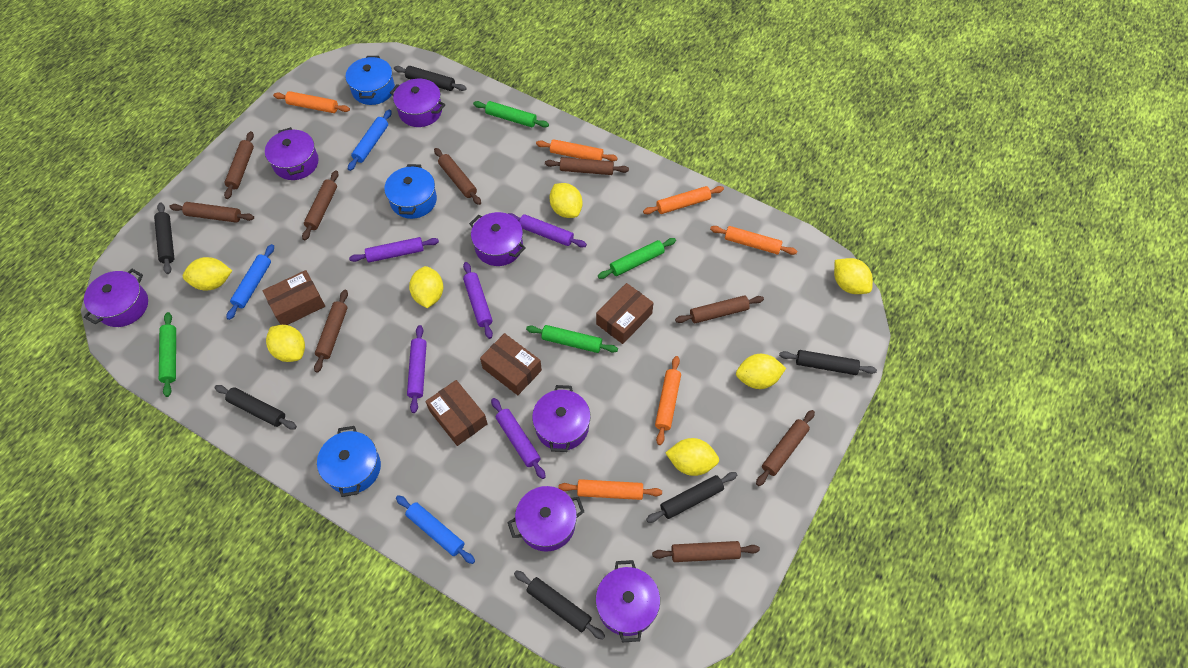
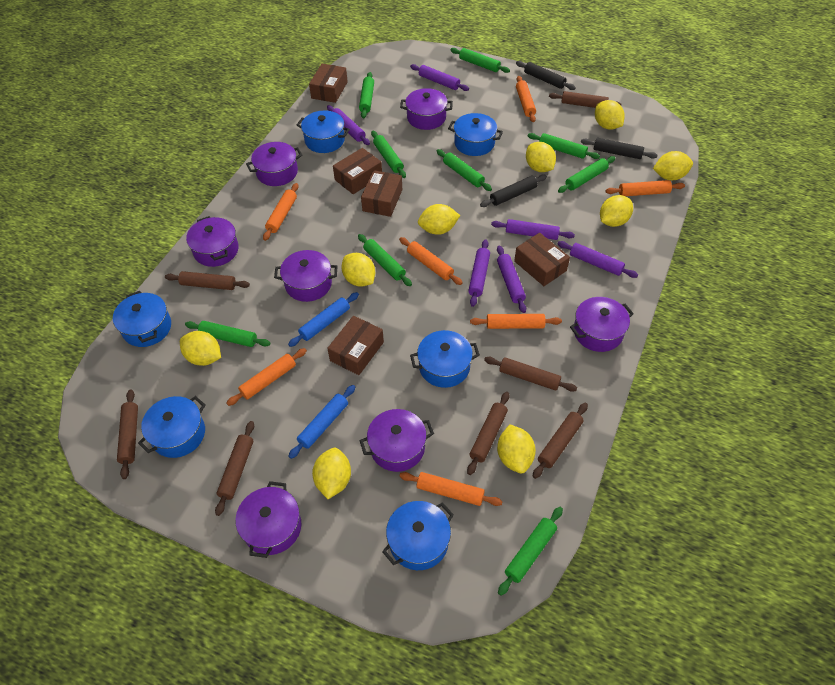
black rolling pin: [154,203,174,274] [215,385,297,429] [394,66,467,91] [514,570,605,640] [646,472,737,523] [779,350,877,375] = 6 -> [480,174,547,207] [516,61,576,90] [581,138,657,159] = 3
blue pot: [317,426,381,497] [346,56,395,105] [384,164,437,219] = 3 -> [113,291,171,347] [138,396,206,458] [297,111,350,153] [382,501,454,570] [410,330,480,388] [448,113,503,156] = 6
blue rolling pin: [227,244,274,320] [348,109,392,171] [396,495,475,564] = 3 -> [288,292,359,347] [288,385,355,459] = 2
brown box: [262,270,325,325] [425,380,488,446] [480,333,542,395] [596,283,653,344] = 4 -> [309,64,348,103] [327,316,384,375] [333,148,382,194] [361,170,402,217] [514,233,570,286] = 5
brown rolling pin: [169,202,254,223] [224,131,254,199] [302,170,339,240] [314,290,348,373] [434,148,481,205] [545,157,629,175] [652,541,760,562] [675,295,764,323] [756,410,815,486] = 9 -> [117,389,138,479] [165,271,250,290] [215,421,254,516] [467,392,509,475] [484,357,577,392] [532,403,588,479] [549,91,621,108] = 7
green rolling pin: [159,312,176,397] [473,101,549,128] [526,325,618,353] [598,238,676,279] = 4 -> [185,321,270,347] [358,234,412,286] [359,72,374,118] [371,131,406,178] [437,149,492,191] [450,48,510,73] [498,507,563,595] [528,133,600,159] [558,156,615,193] = 9
orange rolling pin: [273,91,350,113] [536,139,618,161] [558,479,662,500] [643,186,724,214] [655,356,681,445] [710,226,797,255] = 6 -> [227,348,307,406] [263,183,299,241] [399,237,463,285] [399,472,503,506] [470,314,562,329] [516,76,536,122] [606,180,685,196] = 7
purple rolling pin: [349,237,439,263] [407,325,427,413] [463,262,493,339] [491,398,546,479] [508,213,587,247] = 5 -> [327,105,370,145] [410,64,469,91] [468,239,490,307] [491,219,575,240] [497,246,526,313] [557,241,638,278] = 6
yellow lemon: [183,257,232,291] [266,325,305,362] [409,266,443,308] [549,183,583,218] [666,438,719,476] [736,354,786,389] [834,258,873,294] = 7 -> [180,331,221,366] [312,448,351,499] [341,253,375,286] [418,204,460,235] [497,424,536,474] [526,142,556,172] [595,100,625,130] [600,195,633,227] [653,151,693,180] = 9

